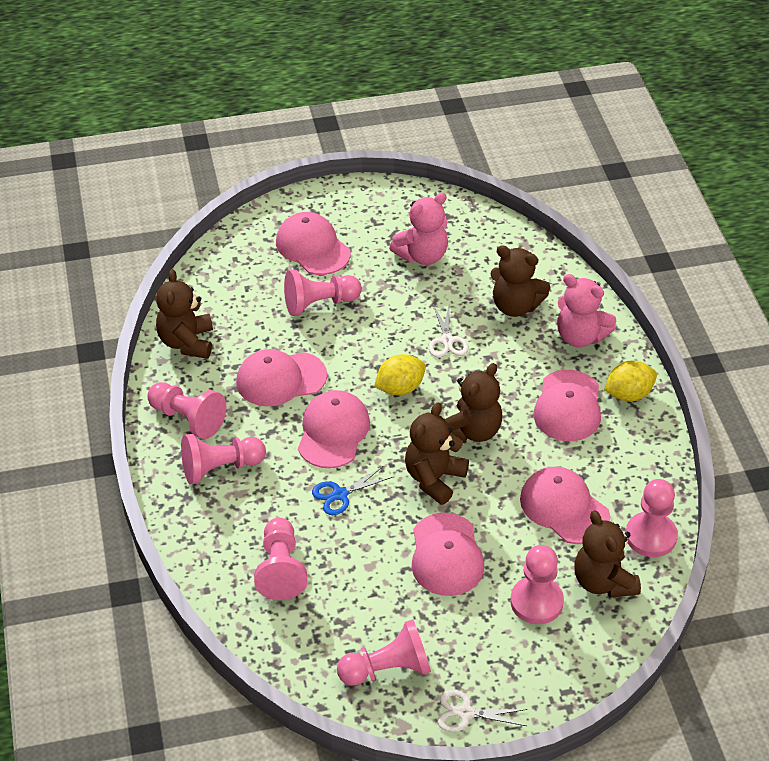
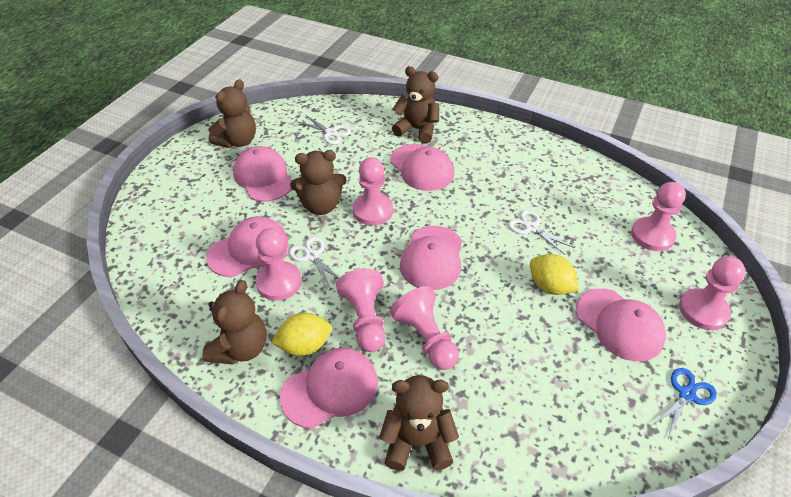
pink pawn: [147,382,226,439] [181,434,266,485] [254,518,308,600] [284,270,362,316] [337,619,431,686] [510,545,564,624] [626,479,678,557] = 7 -> [256,228,302,301] [336,269,386,352] [353,157,393,225] [390,286,459,370] [631,182,686,251] [679,256,746,330] = 6
pink teddy bear: [389,192,448,265] [557,274,616,347] = 2 -> none = 0
white scissors: [429,304,469,357] [437,690,528,732] = 2 -> [289,237,339,287] [299,115,351,144] [508,210,574,255] = 3

